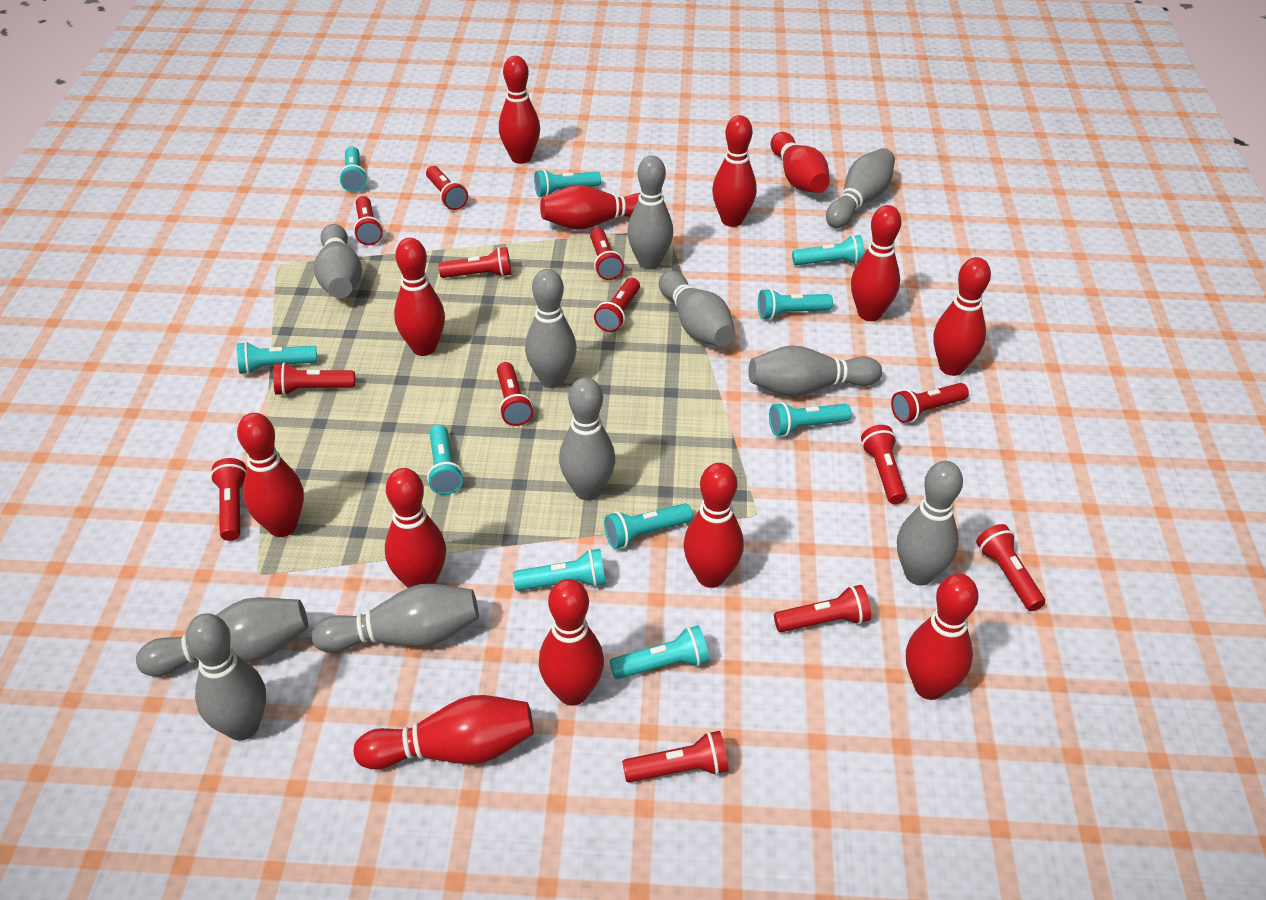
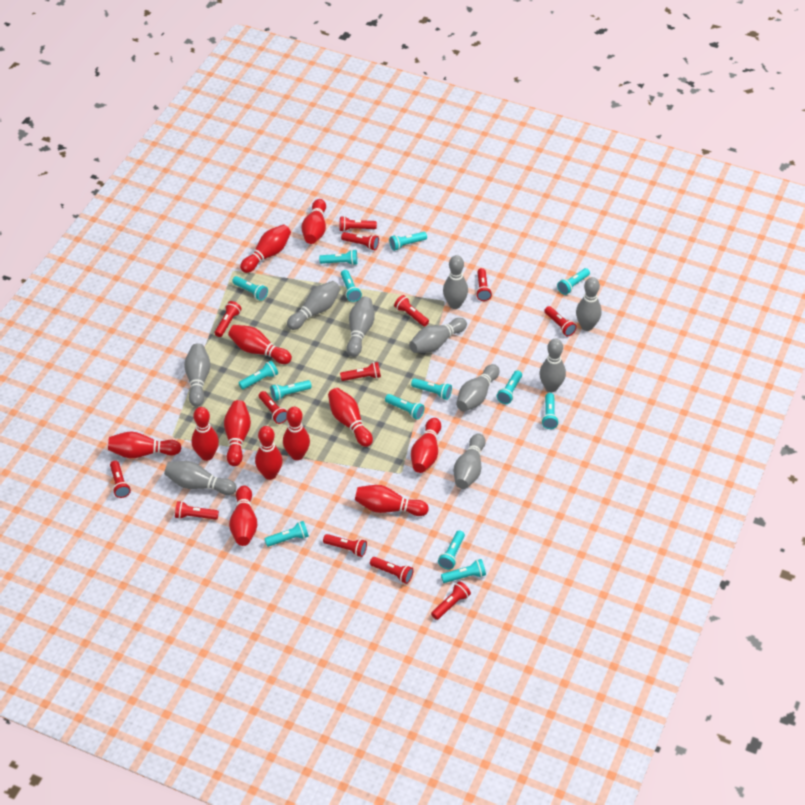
grey bowling pin: [136,597,308,676] [186,613,266,741] [311,584,479,653] [314,224,362,298] [525,269,577,388] [559,377,615,500] [627,155,673,269] [659,271,735,347] [748,345,882,397] [826,148,895,228] [897,461,963,585] = 11 -> [164,461,237,495] [184,343,211,407] [287,281,340,330] [347,297,375,357] [409,318,467,353] [443,255,468,309] [454,433,486,489] [456,364,500,411] [539,339,566,392] [576,277,602,331] = 10
red bowling pin: [237,413,304,537] [354,695,534,770] [385,468,446,588] [394,238,445,356] [499,56,540,164] [539,579,604,706] [540,185,640,230] [683,463,744,588] [712,115,757,227] [771,132,830,193] [851,205,901,321] [906,574,978,700] [933,257,991,376] = 13 -> [108,431,182,458] [192,407,219,461] [224,400,251,466] [228,325,292,364] [229,486,257,546] [240,224,291,273] [255,426,283,480] [283,407,310,460] [302,199,326,244] [328,388,373,447] [355,485,429,516] [411,418,441,473] = 12
turquoise flashlight: [237,342,318,374] [339,147,367,192] [427,425,463,495] [513,549,606,591] [534,169,601,197] [604,503,693,549] [610,625,709,679] [758,288,833,320] [769,402,852,436] [792,235,865,266] = 10 -> [232,276,268,301] [239,360,278,389] [264,521,309,547] [270,380,312,401] [319,250,358,265] [341,270,362,302] [385,394,425,420] [389,232,427,251] [411,378,452,400] [438,530,465,570] [441,559,486,583] [497,370,522,404] [541,393,559,429] [557,268,590,295] = 14

